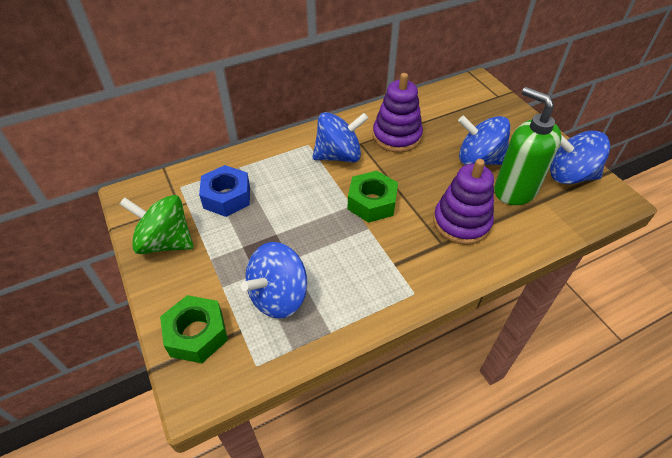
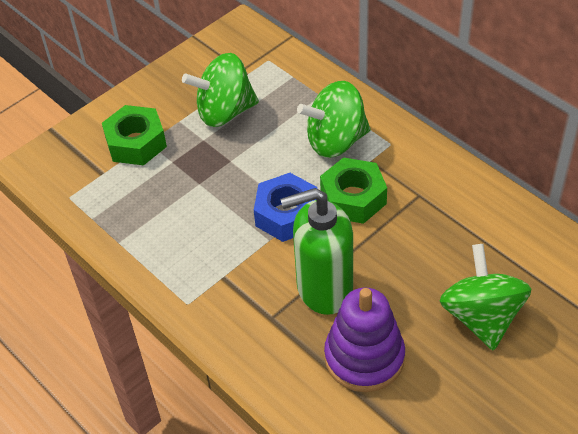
blue spinning top: [241,242,307,319] [312,112,369,162] [458,115,511,165] [550,130,610,184] = 4 -> none = 0
green spinning top: [120,195,194,254] = 1 -> [182,53,259,127] [297,81,371,158] [440,244,531,351] = 3
purple stacking toy: [373,73,423,152] [433,159,494,245] = 2 -> [324,288,405,392] = 1

